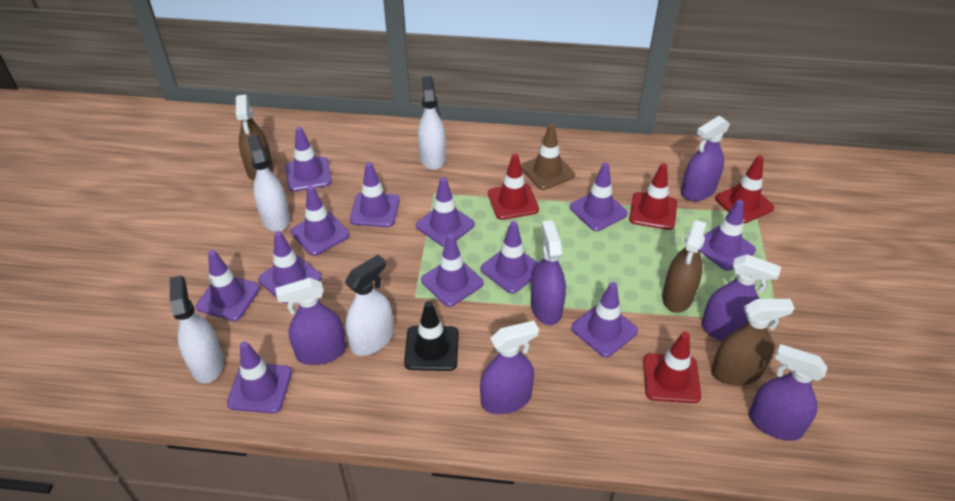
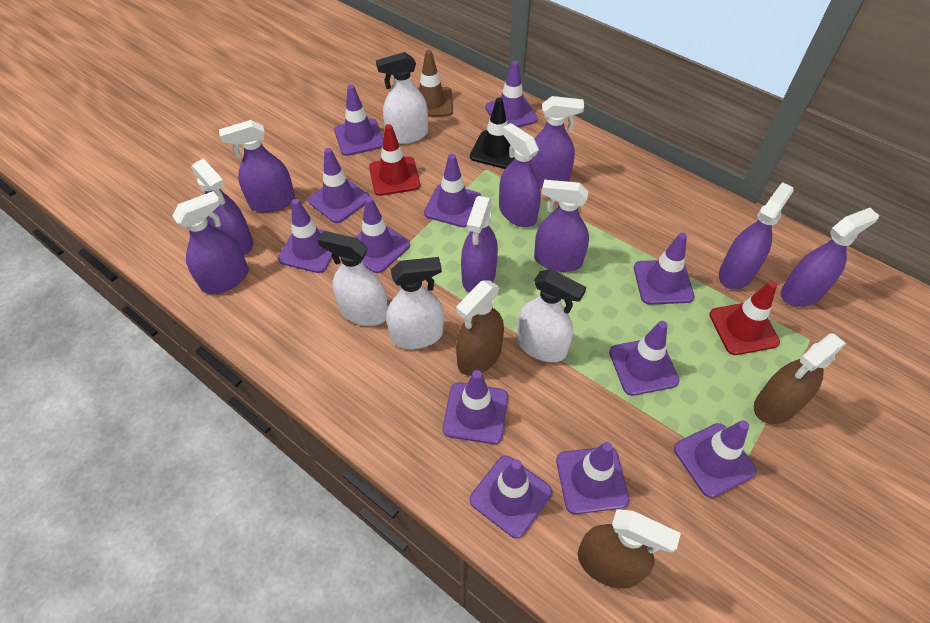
purple spray bottle: [275,278,346,365] [480,320,539,414] [531,220,566,325] [681,116,730,201] [702,255,781,341] [749,344,828,441] = 6 -> [173,191,249,294] [191,158,253,255] [219,120,295,213] [461,196,498,293] [499,123,541,227] [531,96,584,188] [534,180,589,272] [719,182,794,290] [781,208,879,307] = 9
red traffic cone: [488,154,539,220] [629,163,677,230] [643,332,701,403] [715,155,774,223] = 4 -> [369,124,420,196] [709,281,780,355] = 2

